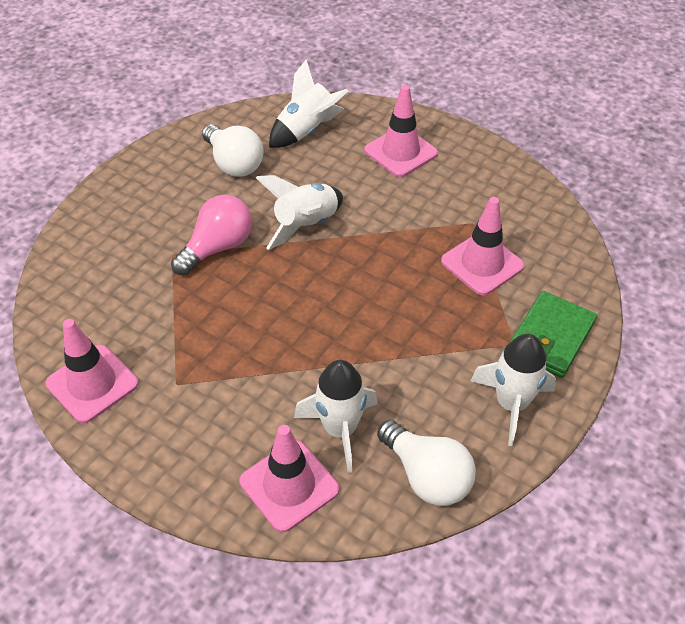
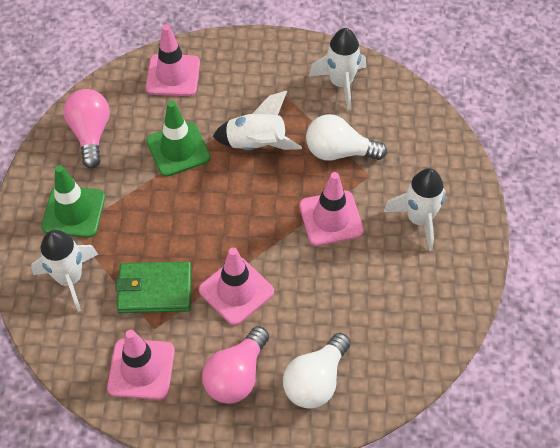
green traffic cone: none = 0 -> [41,165,105,238] [146,101,211,177] = 2
pink light bulb: [171,195,252,276] = 1 -> [63,89,110,168] [202,326,269,404] = 2

